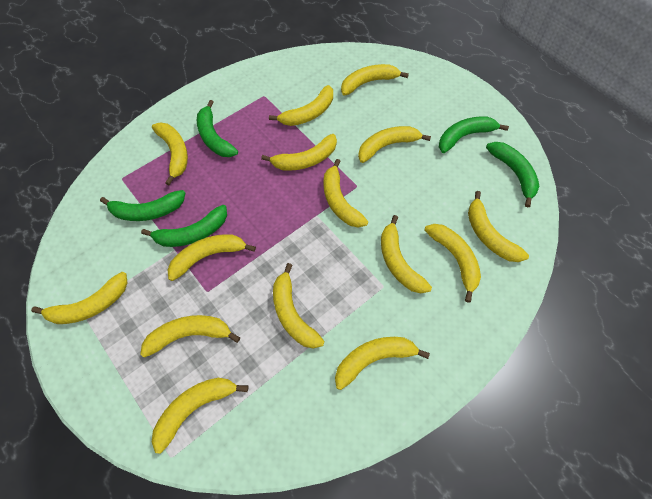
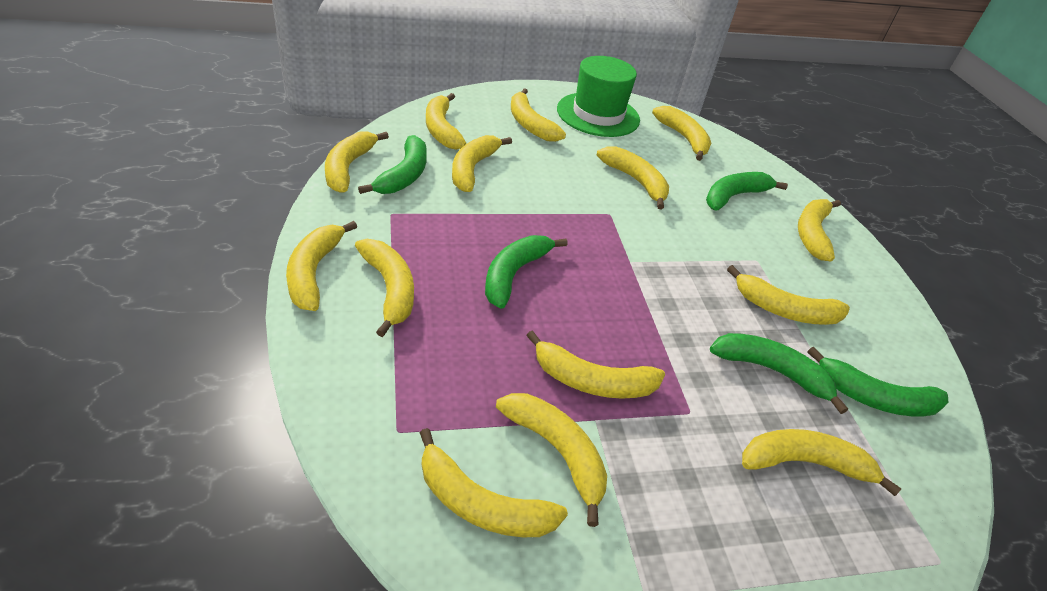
green hat: none = 0 -> [557,56,640,137] = 1
yellow banana: [31,272,128,324] [140,315,240,358] [152,122,188,185] [152,378,249,454] [168,234,256,281] [261,134,337,171] [269,85,333,126] [273,263,324,349] [324,159,368,228] [335,337,430,390] [341,64,409,95] [358,126,431,163] [381,215,432,293] [425,224,481,303] [468,191,529,262] = 15 -> [286,221,357,311] [325,131,389,193] [355,239,414,337] [420,428,568,537] [426,93,466,150] [452,135,512,192] [496,393,607,527] [511,88,566,142] [526,330,665,399] [597,146,669,210] [652,106,711,161] [727,265,850,325] [742,429,901,496] [798,199,841,262] = 14

